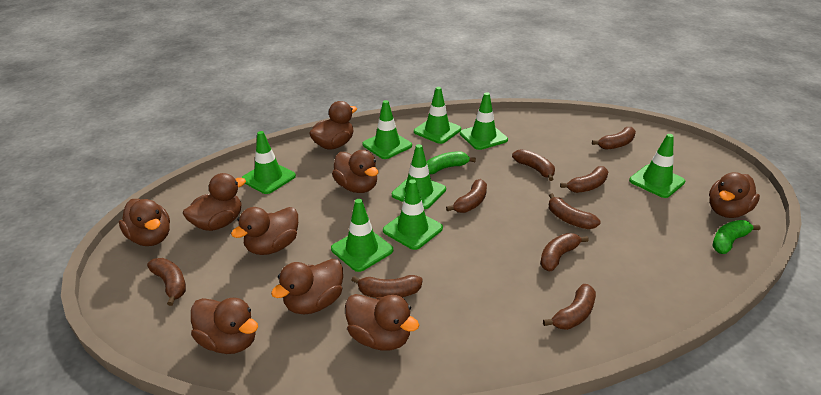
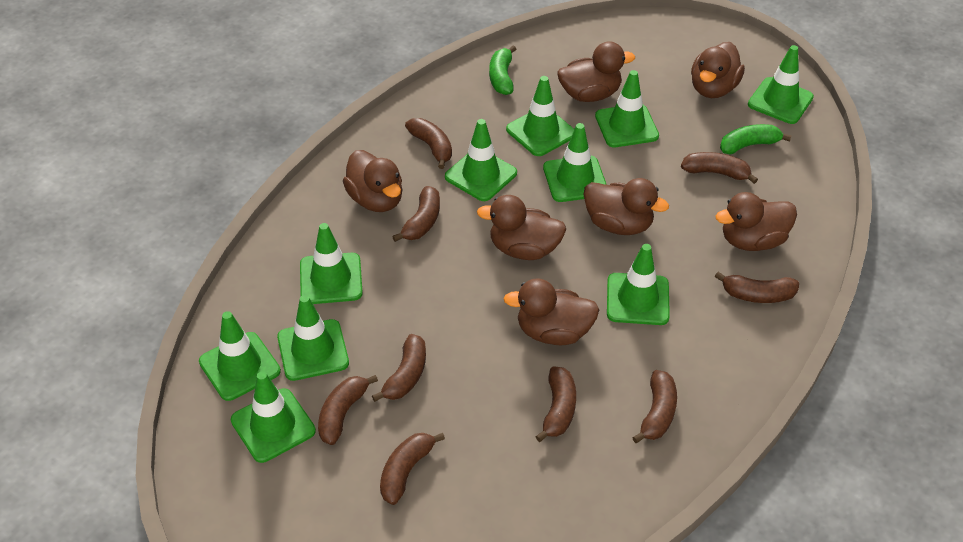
brown duck: [119,199,170,246] [183,173,246,231] [191,298,258,354] [231,207,298,255] [271,259,343,315] [309,101,357,150] [332,150,378,193] [345,294,419,351] [709,172,760,218] = 9 -> [343,150,403,212] [477,195,566,260] [503,278,599,345] [557,41,635,102] [583,178,669,235] [691,42,745,98] [715,192,797,251] = 7
green traffic cone: [241,131,296,194] [331,199,393,272] [363,100,412,159] [383,179,443,250] [392,144,446,209] [414,87,461,144] [460,92,508,150] [629,134,685,198] = 8 -> [199,311,281,401] [231,371,316,463] [277,295,349,381] [300,223,363,304] [445,119,517,201] [506,76,574,156] [543,123,607,202] [595,70,659,147] [607,244,670,325] [748,45,814,124] = 10

